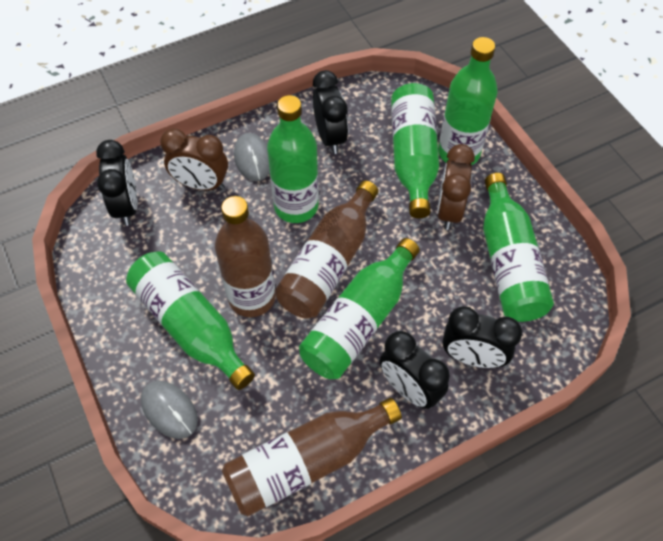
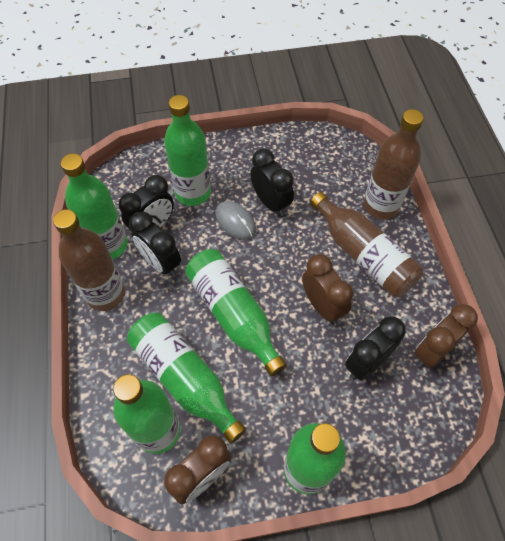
brown clock: [160,128,228,190] [437,144,475,230] = 2 -> [164,436,232,504] [302,254,353,324] [415,304,478,368] = 3
grey mouse: [141,381,198,439] [234,133,270,181] = 2 -> [216,201,256,240] = 1

